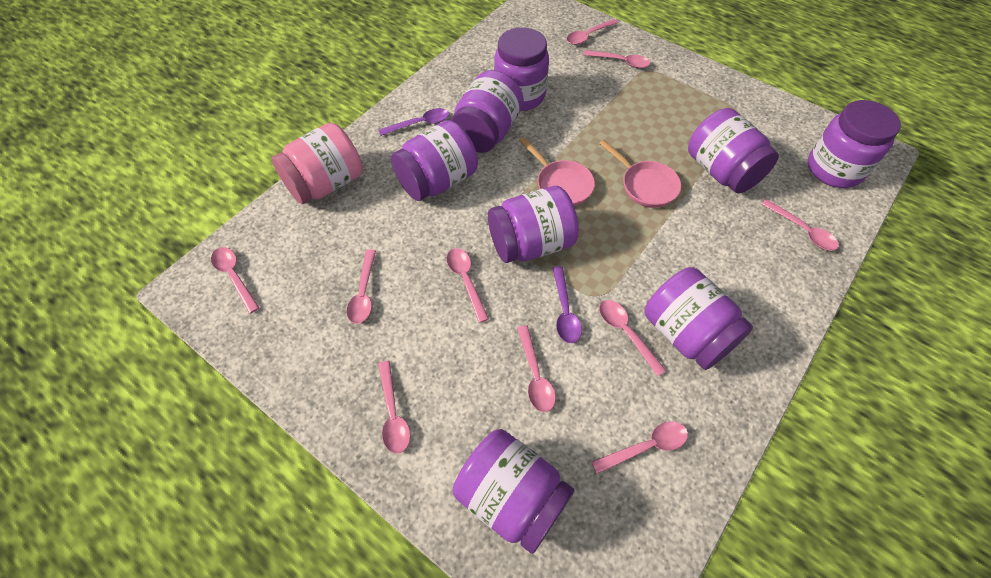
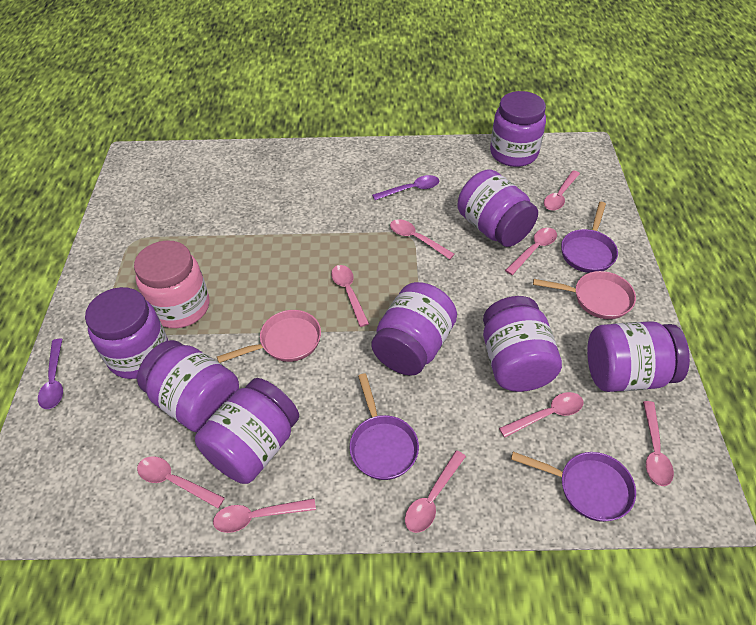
pink spoon: [211,247,259,314] [347,249,376,324] [378,361,410,454] [447,248,489,323] [517,325,556,412] [566,19,618,45] [583,50,650,68] [591,421,688,474] [599,300,666,376] [761,199,839,251] = 10 -> [137,456,225,508] [213,498,316,533] [331,265,369,327] [390,219,455,259] [405,450,466,533] [499,392,584,438] [505,228,557,275] [544,170,580,211] [643,401,674,486] = 9
purple pan: none = 0 -> [350,373,419,480] [511,452,636,522] [561,202,618,273] = 3

